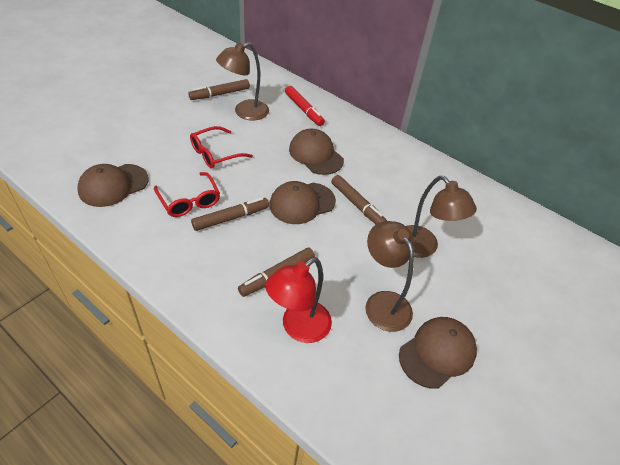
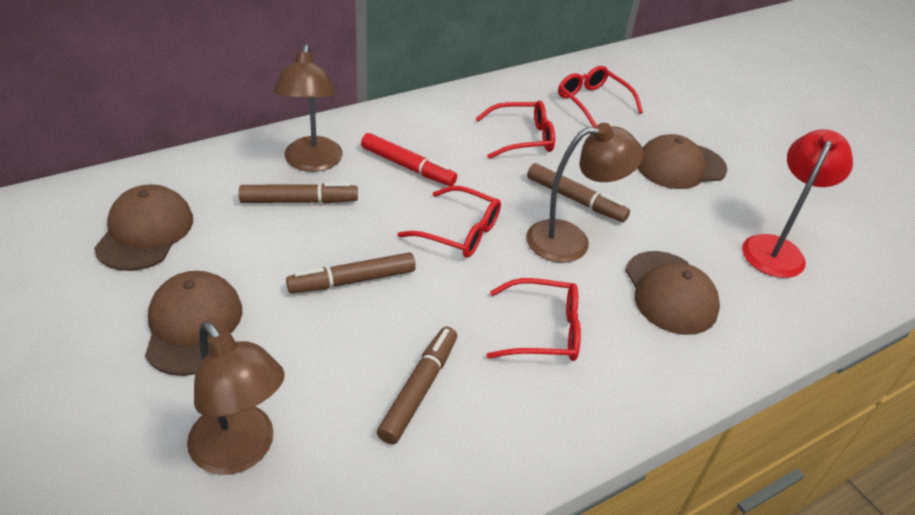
red glasses: [154,172,220,217] [190,126,253,169] = 2 -> [398,186,501,258] [475,100,555,159] [486,278,581,361] [558,66,643,128] = 4

